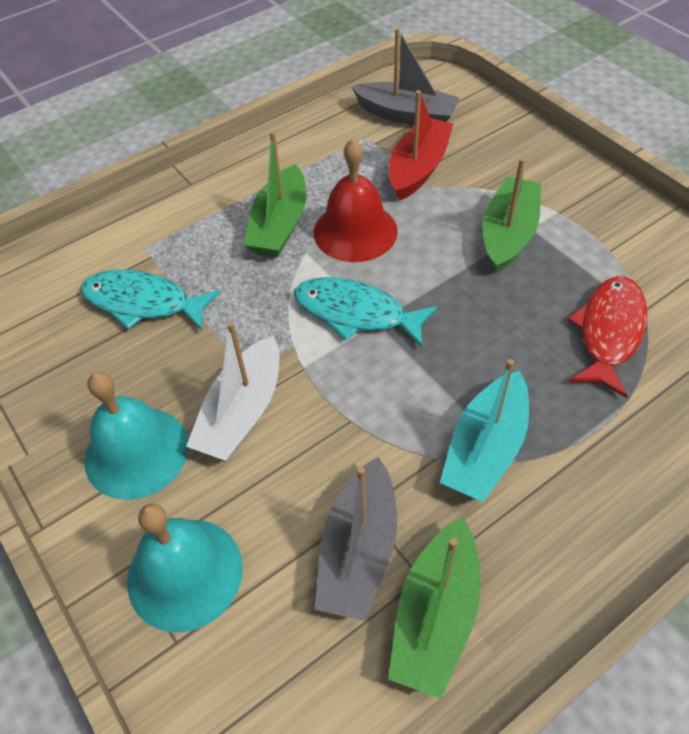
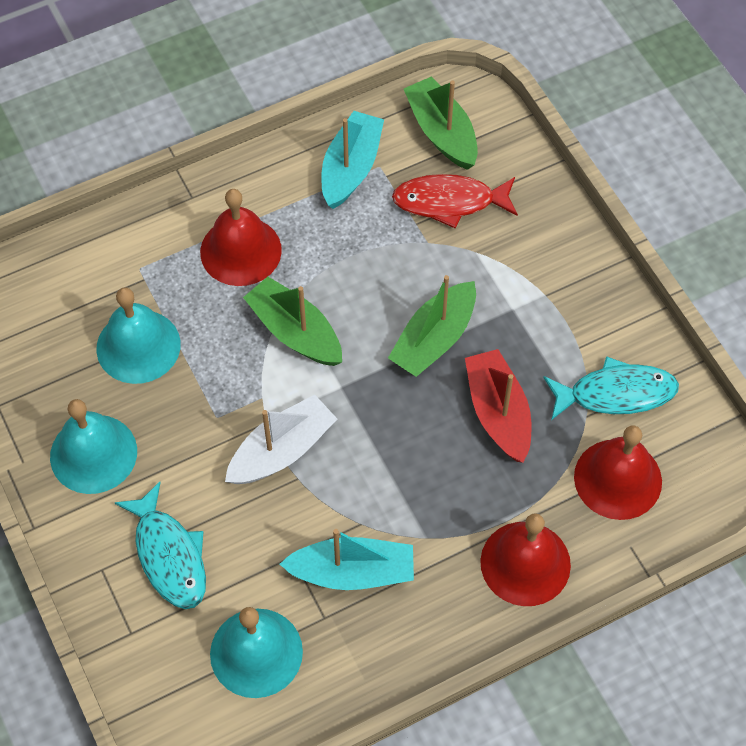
grey boat: [315,457,397,621] [351,28,460,125] = 2 -> none = 0
red bell: [314,139,398,262] = 1 -> [200,189,282,286] [480,513,571,606] [574,425,662,520] = 3
turquoise bell: [84,372,188,500] [127,503,243,632] = 2 -> [50,399,137,494] [96,287,181,384] [210,607,303,698] = 3
turquoise boat: [440,359,529,502] = 1 -> [280,529,414,590] [322,111,384,209] = 2

